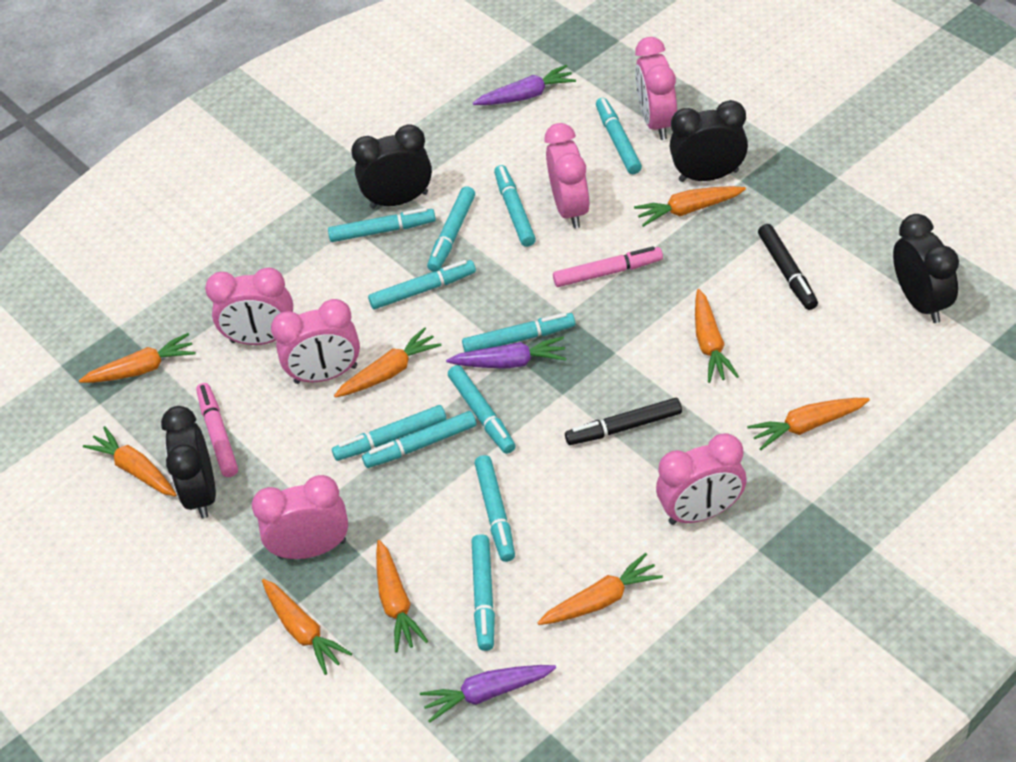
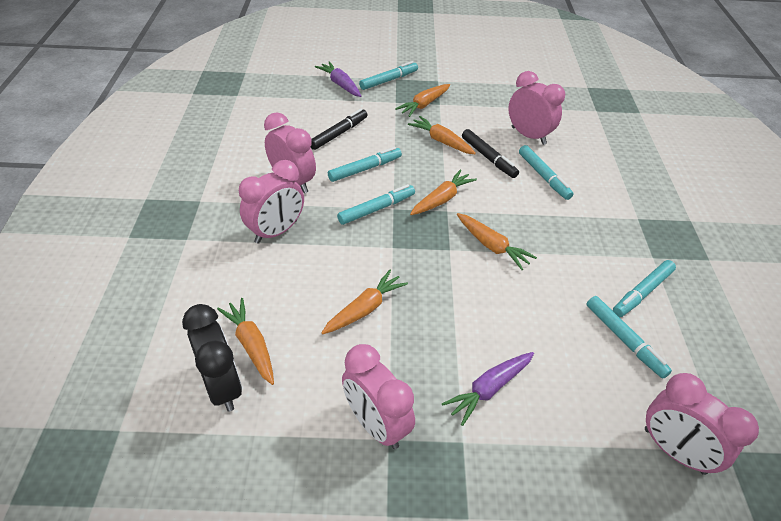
black clock: [161,406,216,519] [351,124,432,209] [669,100,748,182] [893,214,959,323] = 4 -> [182,304,242,412] = 1
orange carrot: [79,333,196,383] [83,426,177,496] [262,579,352,675] [334,327,442,398] [376,540,428,652] [537,553,663,625] [634,186,746,227] [695,289,739,383] [747,398,870,450] = 9 -> [217,298,274,385] [321,270,408,334] [395,84,450,117] [408,116,476,154] [410,169,477,215] [457,213,537,270] = 6
pink clock: [205,267,293,345] [252,475,348,559] [271,299,360,384] [545,123,590,228] [635,37,677,140] [656,433,747,525] = 6 -> [239,160,304,244] [264,112,316,193] [342,344,415,449] [508,71,565,145] [645,373,759,475] = 5
pink marker: [196,383,238,477] [553,246,663,287] = 2 -> none = 0
purple carrot: [420,665,556,723] [446,337,567,369] [473,65,576,105] = 3 -> [315,61,361,97] [442,352,534,426] = 2
turquoise marker: [328,208,436,242] [332,405,446,461] [362,411,476,468] [368,260,476,309] [427,186,475,272] [448,365,516,454] [462,313,575,352] [472,534,495,651] [475,455,515,562] [494,165,536,247] [596,98,642,174] = 11 -> [328,147,402,182] [337,184,415,225] [359,61,418,90] [519,145,574,200] [586,296,672,379] [613,260,676,317] = 6

